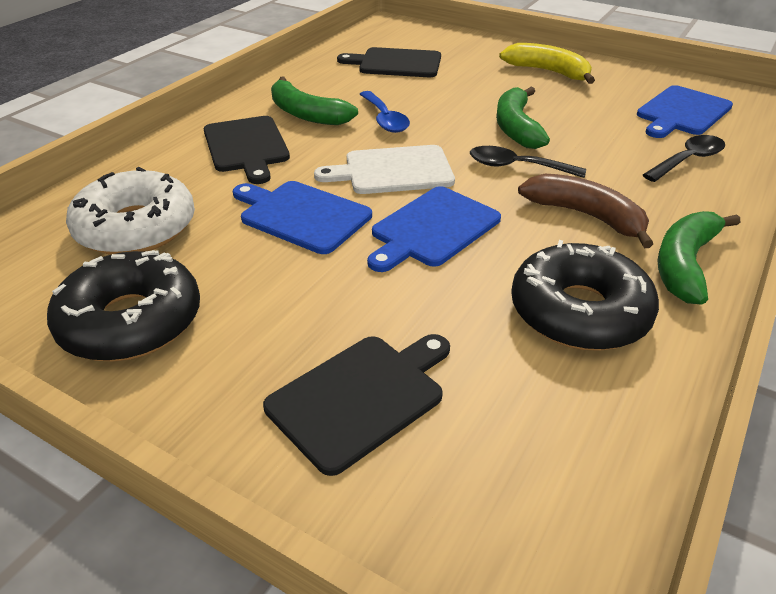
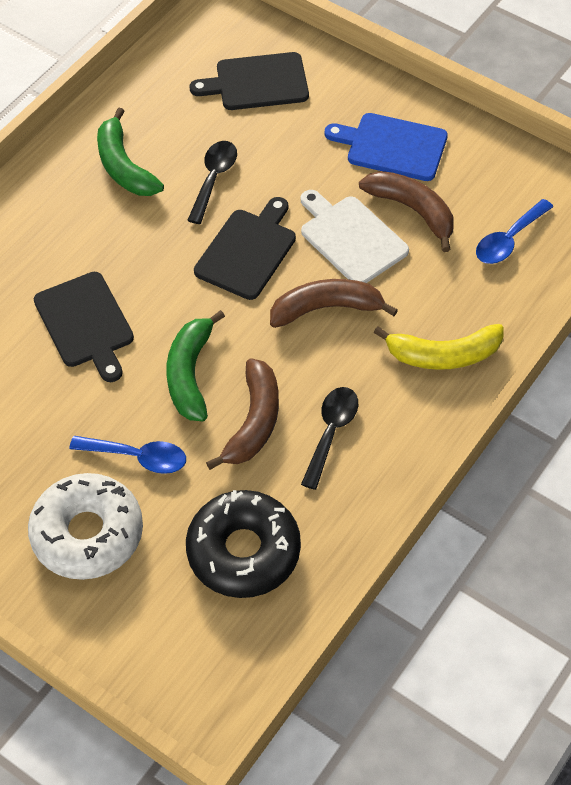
black donut: [47,250,200,361] [511,240,659,350] = 2 -> [186,490,301,598] = 1
blue cutting board: [233,181,372,254] [367,186,501,272] [637,85,733,138] = 3 -> [325,113,448,181] = 1
blue spoon: [360,91,410,133] = 1 -> [69,436,186,474] [476,199,553,264] = 2
brown banana: [518,174,653,248] = 1 -> [206,358,279,470] [270,279,398,328] [359,171,454,252] = 3
green banana: [271,77,358,125] [496,87,550,149] [657,211,740,305] = 3 -> [97,108,164,196] [166,310,225,421] = 2

